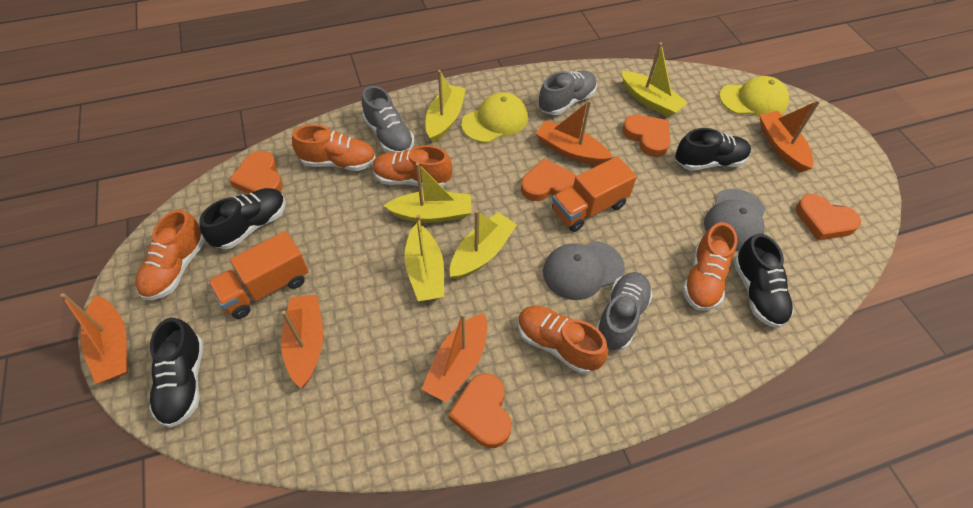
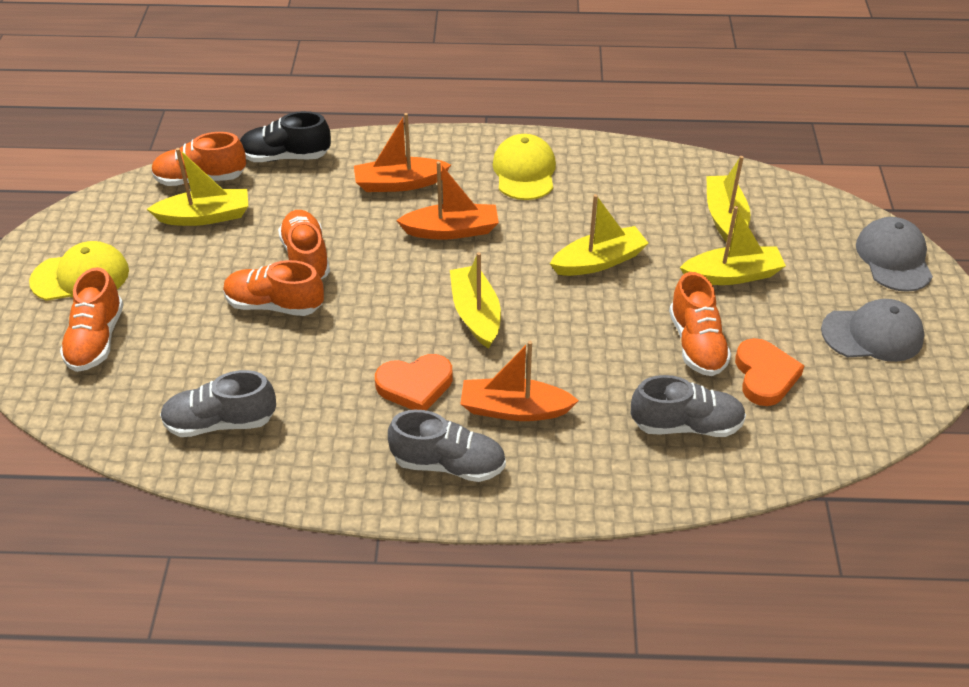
black shoe: [149,318,203,428] [199,188,286,249] [675,128,751,171] [734,233,794,328] = 4 -> [240,111,331,162] = 1
orange boat: [60,293,128,384] [281,295,323,388] [421,313,487,403] [535,100,613,165] [759,100,820,173] = 5 -> [354,113,451,192] [396,161,499,240] [460,341,579,421] = 3
orange heart: [229,151,283,194] [448,373,511,448] [521,158,576,201] [622,115,670,157] [796,194,861,240] = 5 -> [375,354,453,411] [735,338,805,406] = 2
orange truck: [208,231,309,319] [552,156,637,232] = 2 -> none = 0

